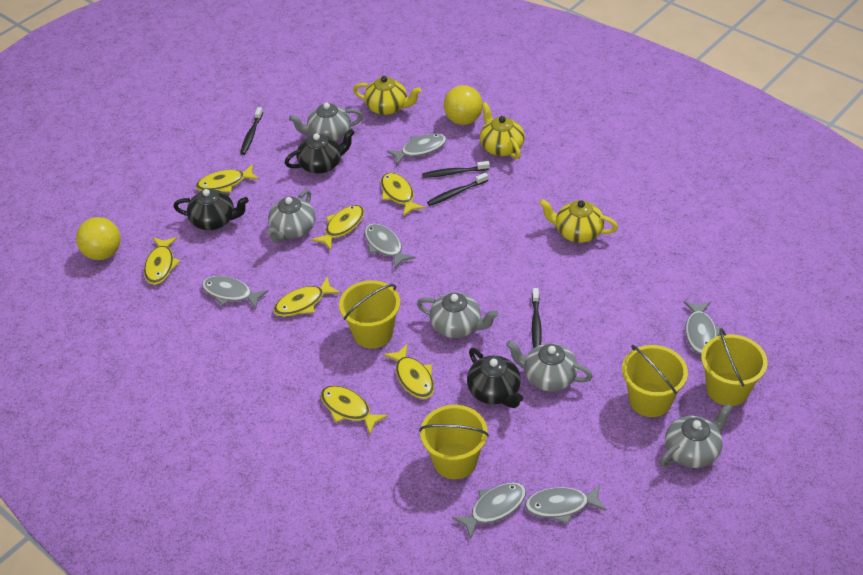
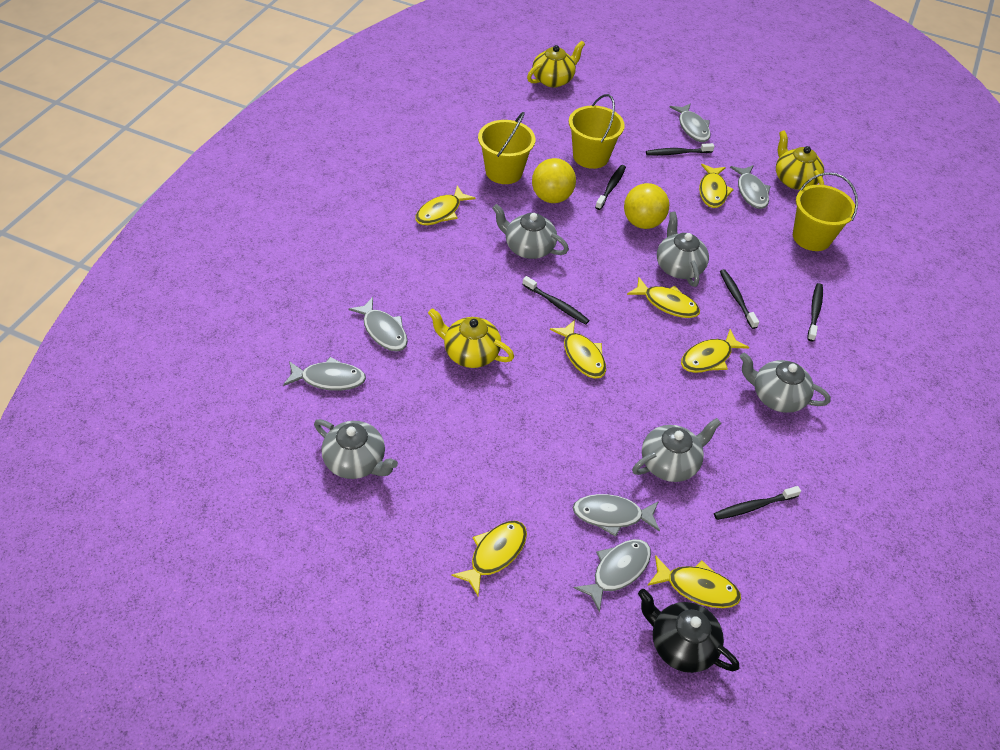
black teapot: [173,189,249,230] [285,129,355,174] [467,348,523,408] = 3 -> [638,589,739,673] = 1
black toothbrush: [240,107,263,155] [422,161,490,178] [427,173,488,206] [532,288,542,349] = 4 -> [522,276,589,324] [595,165,626,210] [646,143,714,156] [714,486,801,520] [720,269,759,329] [808,283,823,341] = 6
yellow bucket: [339,281,400,348] [419,405,489,479] [622,345,688,417] [701,328,767,406] = 4 -> [478,112,535,184] [569,94,625,169] [793,172,858,251] = 3

